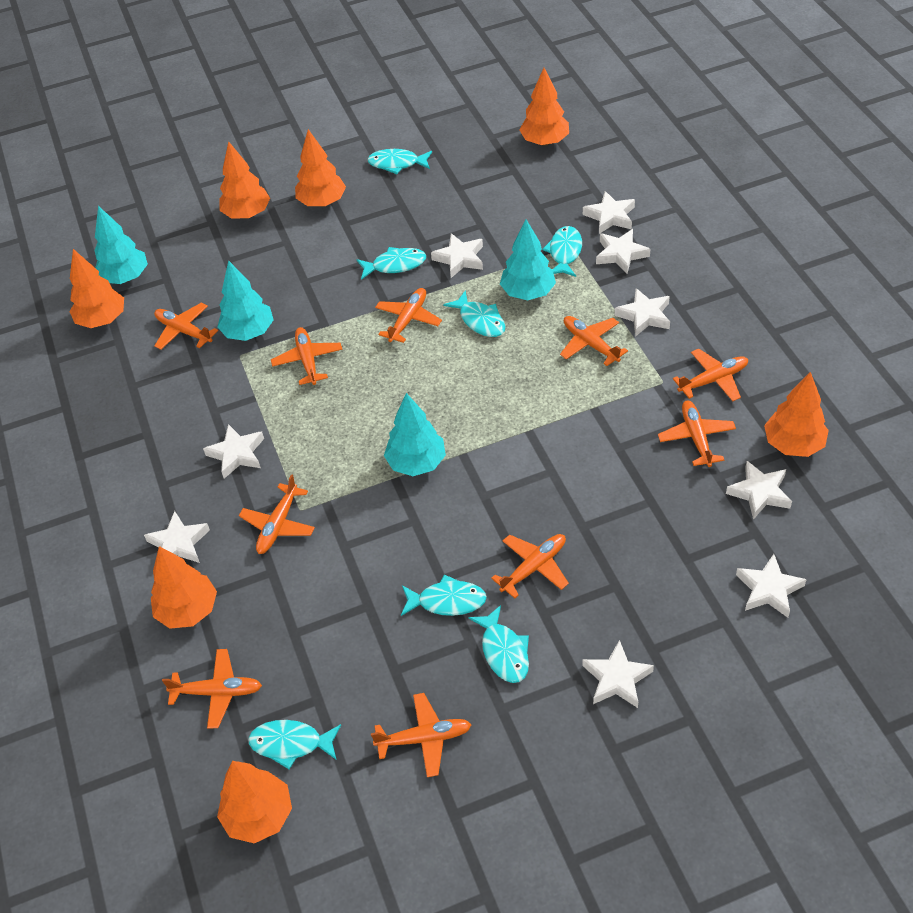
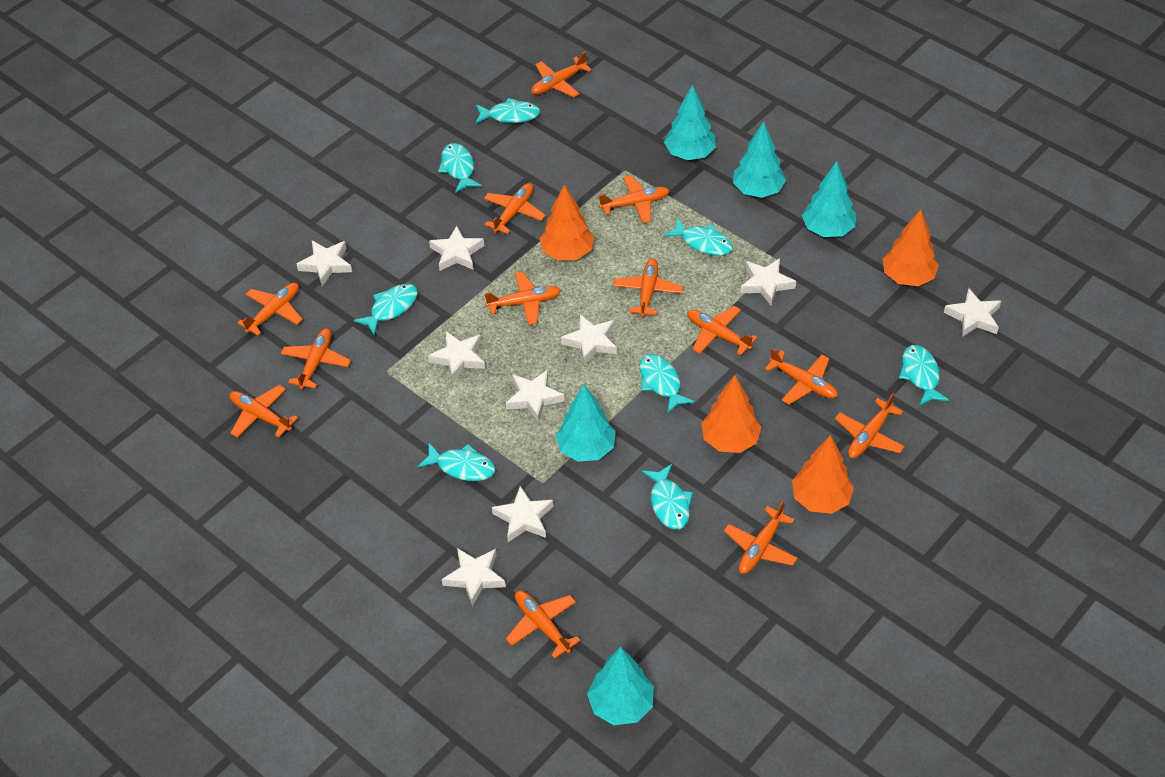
orange plane: [154,303,218,350] [162,649,262,729] [239,474,315,554] [271,327,342,385] [371,693,471,777] [375,288,442,343] [491,534,569,598] [560,316,628,366] [658,400,736,467] [673,349,748,401] = 10 -> [230,385,298,438] [237,283,303,336] [281,328,351,389] [484,183,546,234] [484,272,561,325] [506,591,581,659] [531,52,592,98] [598,175,670,223] [613,259,683,317] [687,306,757,356] [724,501,798,574] [765,348,838,405] [835,393,905,458] = 13
orange tree: [69,249,124,328] [151,546,217,629] [217,761,292,843] [219,141,270,219] [295,129,346,207] [519,68,569,146] [764,372,829,457] = 7 -> [540,185,594,260] [701,375,761,453] [792,435,854,514] [883,209,939,286] = 4
turquoise fish: [248,720,341,769] [356,247,426,280] [367,149,432,174] [401,575,487,616] [443,290,506,337] [468,605,529,683] [542,226,582,277] = 7 -> [354,284,418,335] [417,443,495,481] [438,143,482,193] [475,98,540,124] [639,354,695,414] [642,464,693,529] [664,218,733,256] [899,345,949,406] = 8
turquoise tree: [94,206,148,284] [217,260,274,341] [384,393,446,476] [500,219,556,300] = 4 -> [556,384,616,462] [587,647,654,725] [664,85,716,160] [733,121,786,198] [802,161,856,237] = 5

